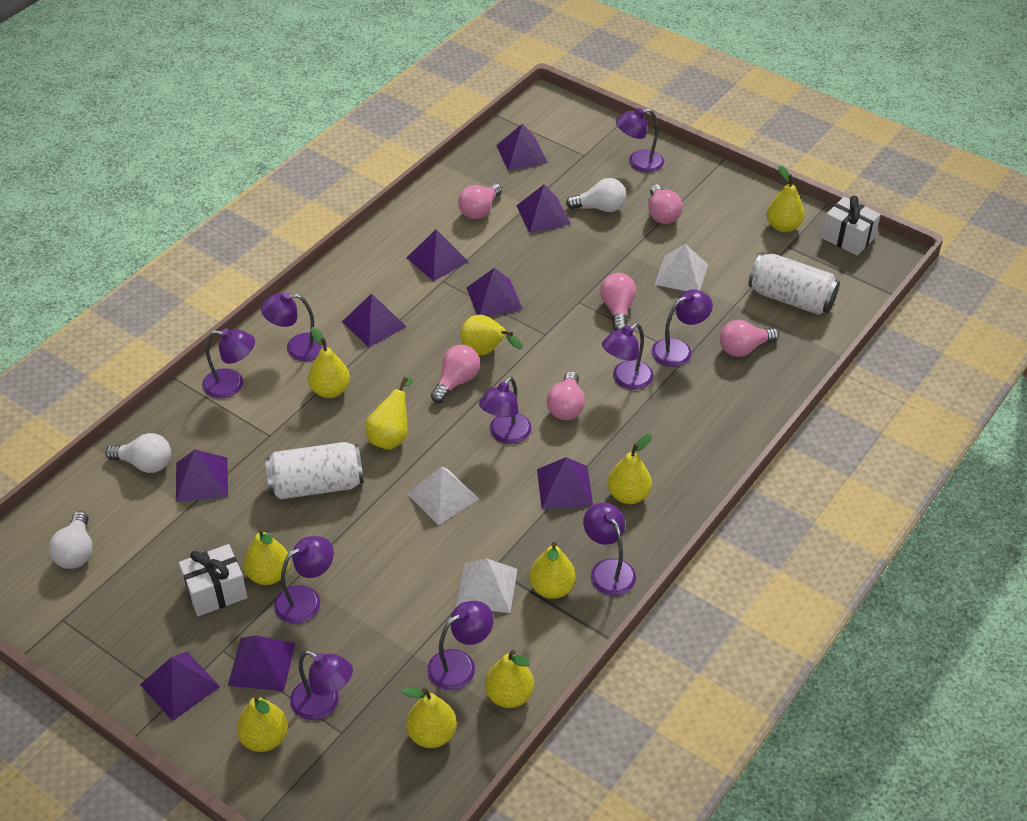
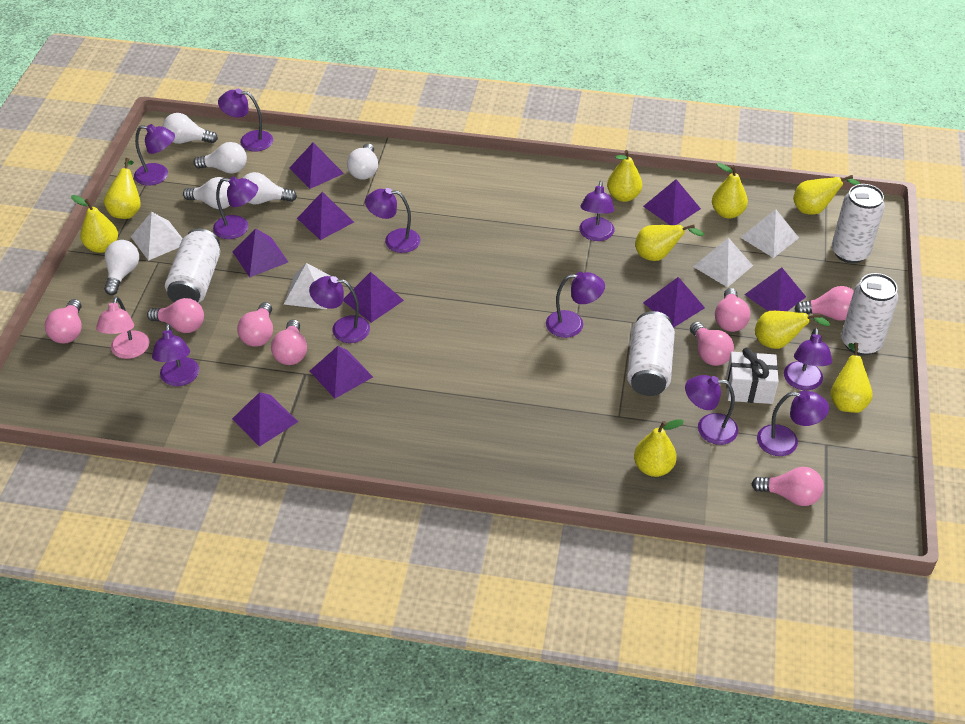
pink lamp: none = 0 -> [96,296,149,359] = 1
pink light bulb: [431,345,480,403] [458,183,502,219] [546,371,585,420] [600,273,636,331] [648,184,683,224] [720,320,779,357] = 6 -> [45,299,82,344] [147,298,204,333] [237,302,273,347] [271,319,307,365] [690,322,734,366] [715,288,750,332] [752,467,824,506] [795,286,854,321] = 8
purple lamp: [202,328,255,398] [261,292,327,361] [274,536,334,624] [290,650,353,720] [427,601,494,690] [479,377,532,444] [583,503,636,596] [602,323,653,390] [616,108,664,172] [651,290,713,367] = 10 -> [134,124,175,186] [152,324,199,386] [213,176,258,239] [218,89,273,152] [309,276,370,343] [365,188,421,253] [546,272,605,338] [579,181,614,241] [685,375,738,445] [757,391,829,456] [784,328,832,390] = 11
white can: [265,442,364,499] [748,253,840,315] = 2 -> [165,229,220,303] [627,311,675,396] [832,184,885,264] [841,273,898,356] = 4
white gift: [179,544,248,616] [821,196,881,256] = 2 -> [726,347,779,404] = 1
white light bulb: [49,511,93,569] [105,433,171,473] [566,178,626,212] = 3 -> [104,240,139,295] [162,113,218,144] [183,177,230,209] [193,142,247,174] [243,172,297,204] [347,143,378,180] = 6
white pyramid: [407,466,479,525] [456,558,518,613] [655,244,708,291] = 3 -> [131,212,183,261] [284,263,332,309] [693,237,753,288] [740,209,799,258] = 4
yellow pear: [236,694,288,752] [243,528,290,585] [308,327,350,398] [365,377,413,450] [401,687,457,748] [460,315,523,355] [485,650,534,708] [529,542,576,599] [607,434,652,504] [766,165,805,232] = 10 -> [71,195,118,253] [104,158,141,219] [607,150,642,202] [634,419,684,477] [635,225,704,261] [712,163,748,218] [755,311,831,349] [793,175,860,215] [830,343,873,413] = 9

